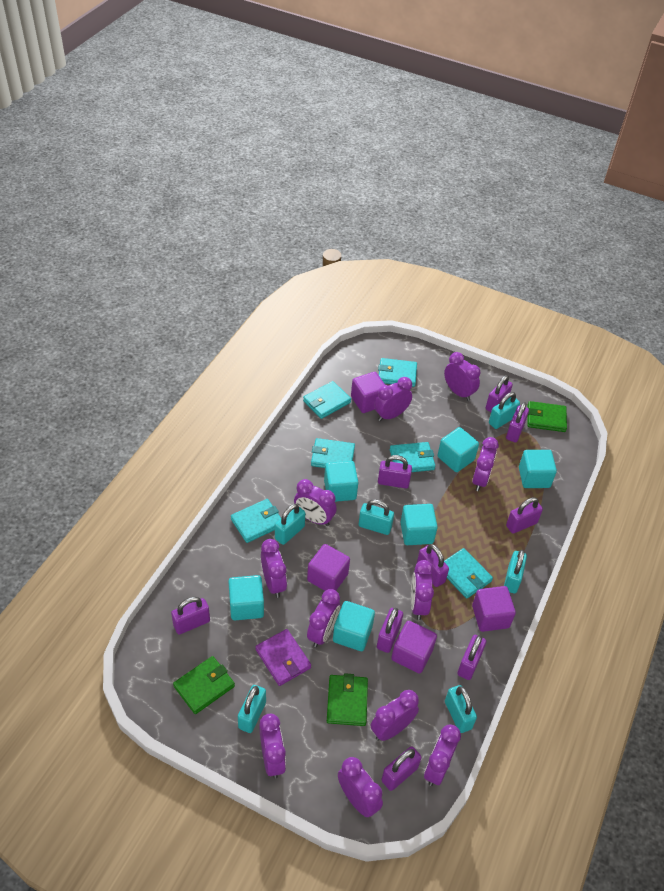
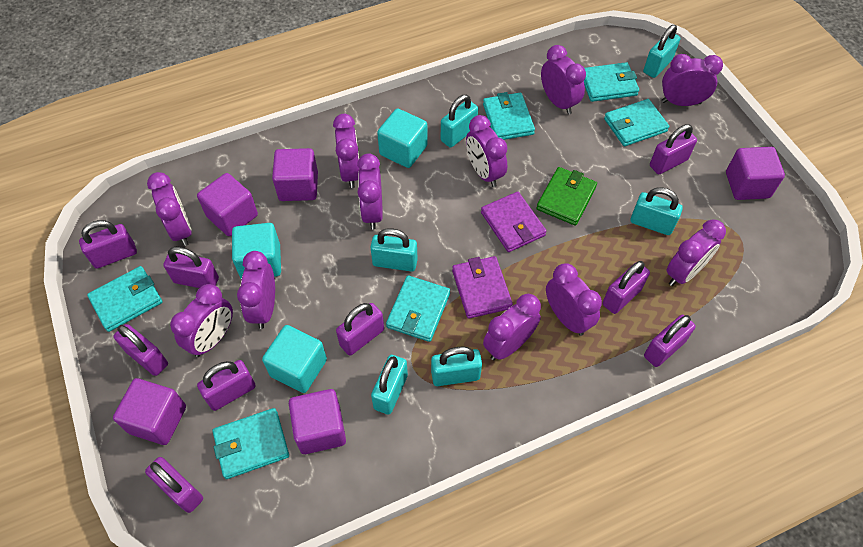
green wallet: [173,656,235,714] [327,673,368,726] [527,401,567,432] = 3 -> [536,167,597,226] = 1
purple cube: [307,544,350,591] [351,372,385,413] [391,621,437,673] [472,586,516,632] = 4 -> [113,378,186,445] [197,173,258,236] [272,148,318,201] [289,389,346,454] [726,147,785,200] = 5
purple wallet: [255,629,311,686] = 1 -> [452,256,513,319] [481,192,546,252] = 2
turquoise cube: [228,575,264,620] [324,461,358,502] [333,601,375,651] [400,504,438,545] [438,427,479,472] [519,450,557,488] = 6 -> [232,223,281,279] [262,325,327,393] [377,108,428,168] = 3

